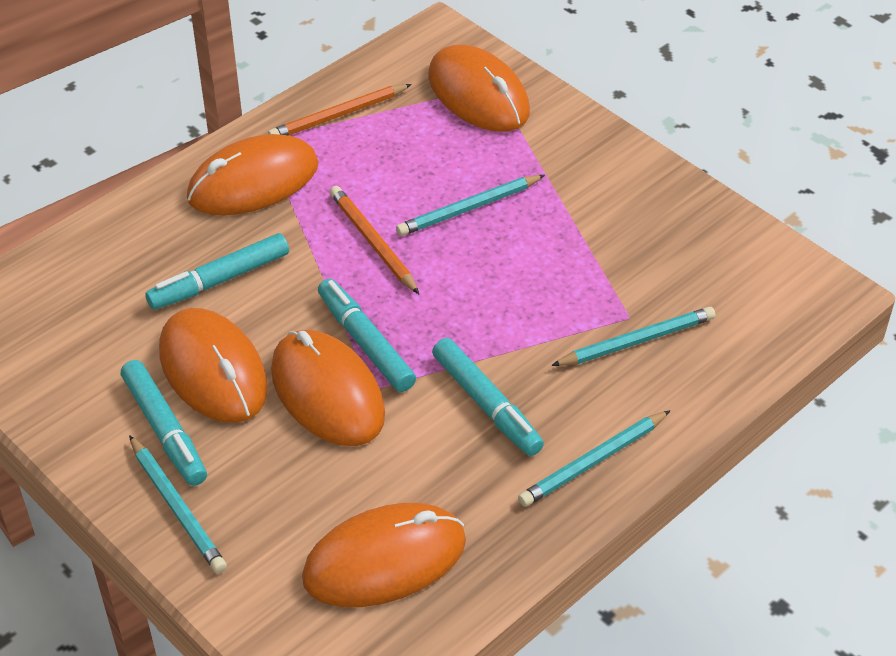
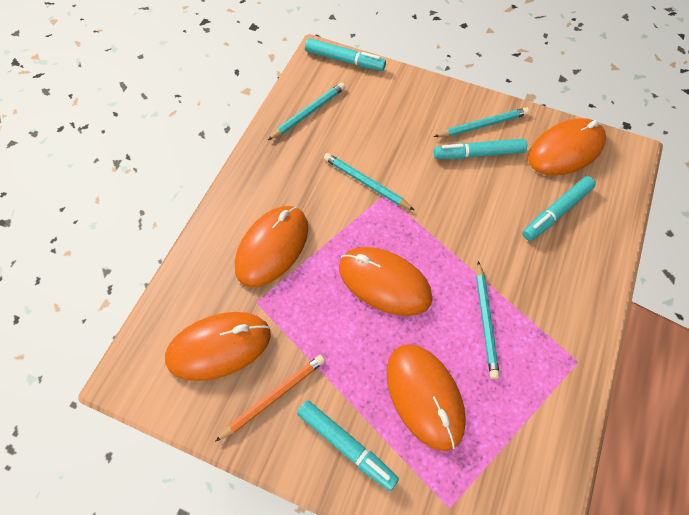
orange pencil: [268,84,412,135] [330,186,419,294] = 2 -> [215,355,325,442] = 1

